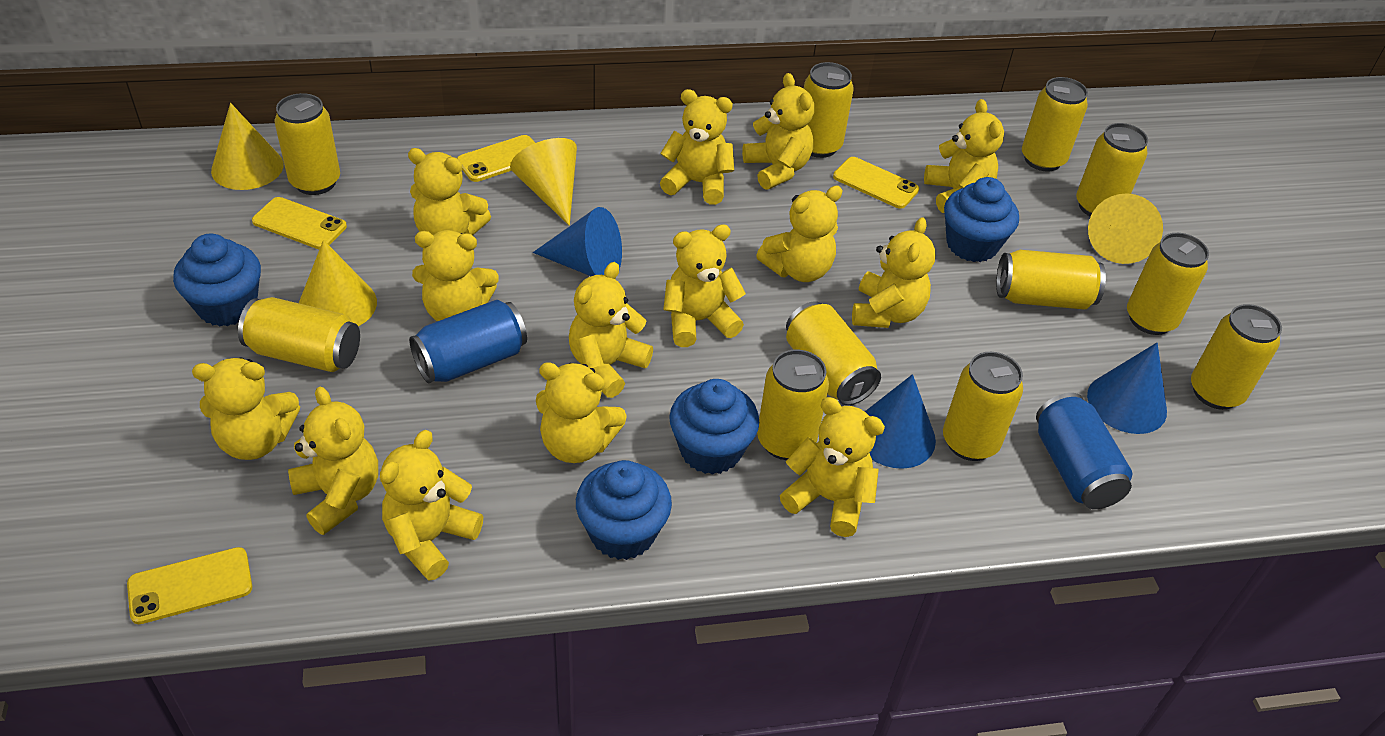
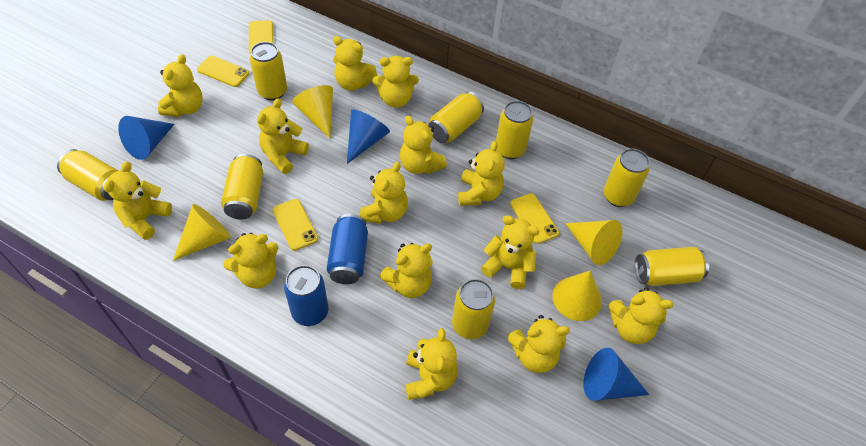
blue cupcake: [173,233,261,327] [576,460,672,560] [669,379,759,475] [944,177,1019,262] = 4 -> none = 0
yellow can: [238,297,360,372] [275,93,340,195] [757,350,829,460] [786,301,881,405] [804,62,854,158] [943,352,1023,461] [996,250,1106,310] [1022,77,1088,172] [1076,123,1148,217] [1127,233,1209,335] [1191,304,1282,410] = 11 -> [57,149,119,201] [221,154,263,219] [250,42,287,101] [428,92,484,143] [452,279,495,339] [496,101,533,159] [604,149,650,207] [635,247,709,286] = 8

